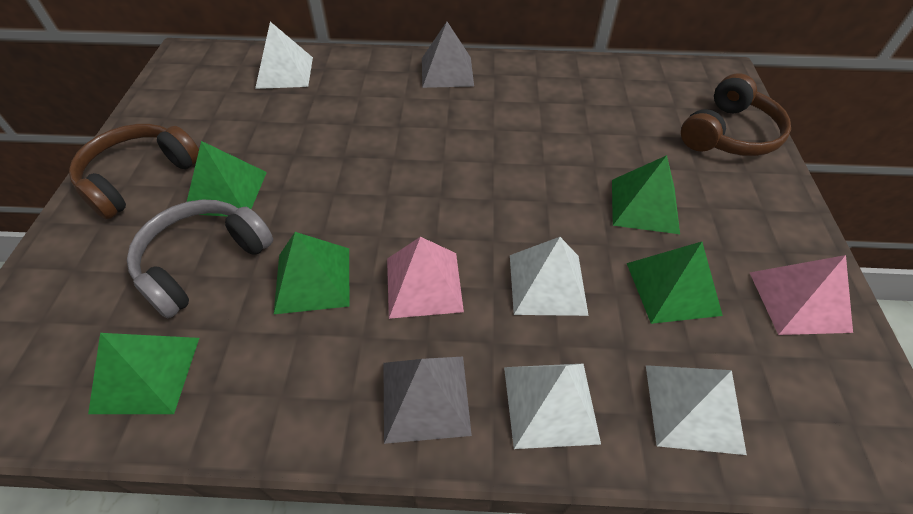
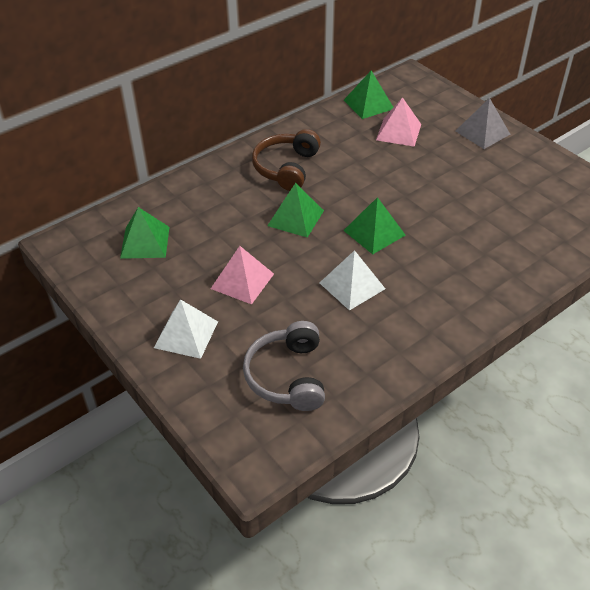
brown headphones: [69,124,199,219] [681,73,791,156] = 2 -> [252,129,321,191] = 1
green pyramid: [88,333,199,414] [187,141,267,216] [274,232,350,314] [612,155,680,234] [627,242,723,324] = 5 -> [120,207,169,259] [267,183,324,238] [343,197,405,254] [344,70,393,119] = 4
grey pyramid: [383,357,472,444] [422,22,474,88] = 2 -> [456,98,510,149] = 1
white pyramid: [255,22,313,89] [504,364,601,449] [510,237,589,316] [646,365,747,455] = 4 -> [154,299,218,359] [320,250,385,311] = 2

